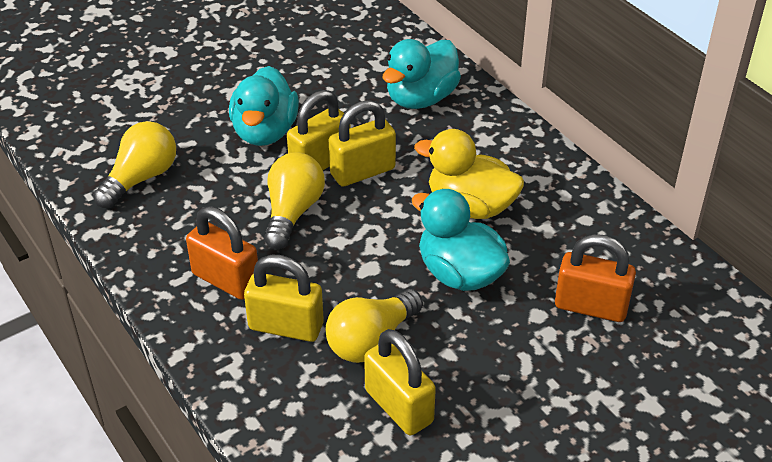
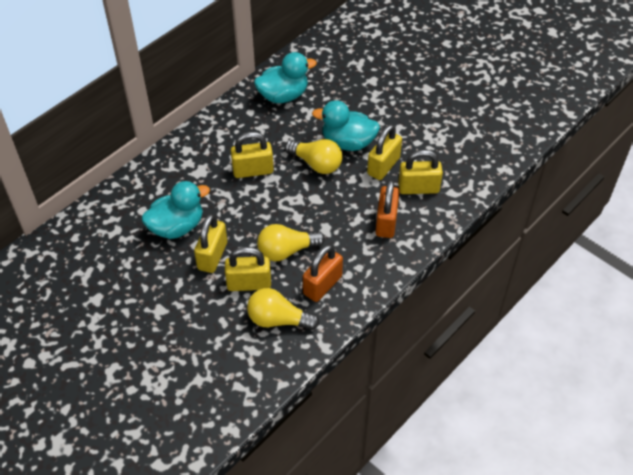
yellow duck: [414,129,524,219] = 1 -> none = 0
yellow padlock: [244,255,324,342] [287,90,350,170] [329,100,396,187] [364,329,436,435] = 4 -> [194,214,227,273] [225,247,271,291] [231,132,274,178] [367,124,402,180] [398,149,443,194] = 5

